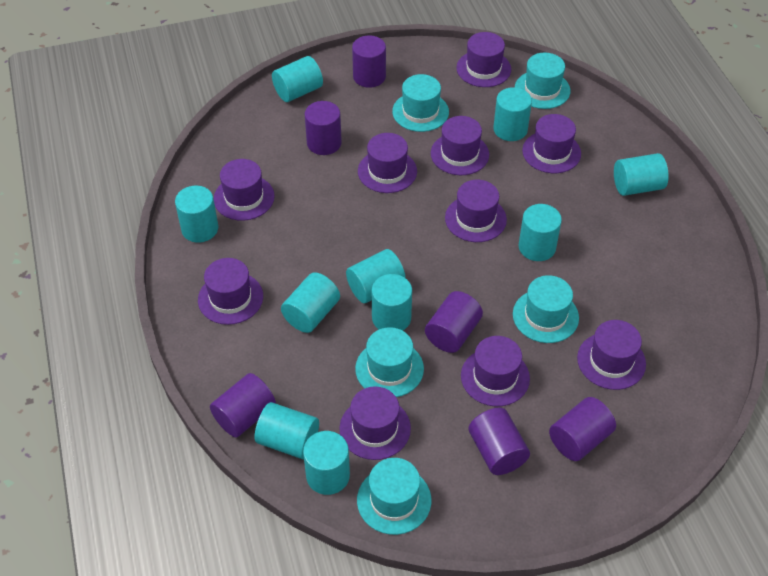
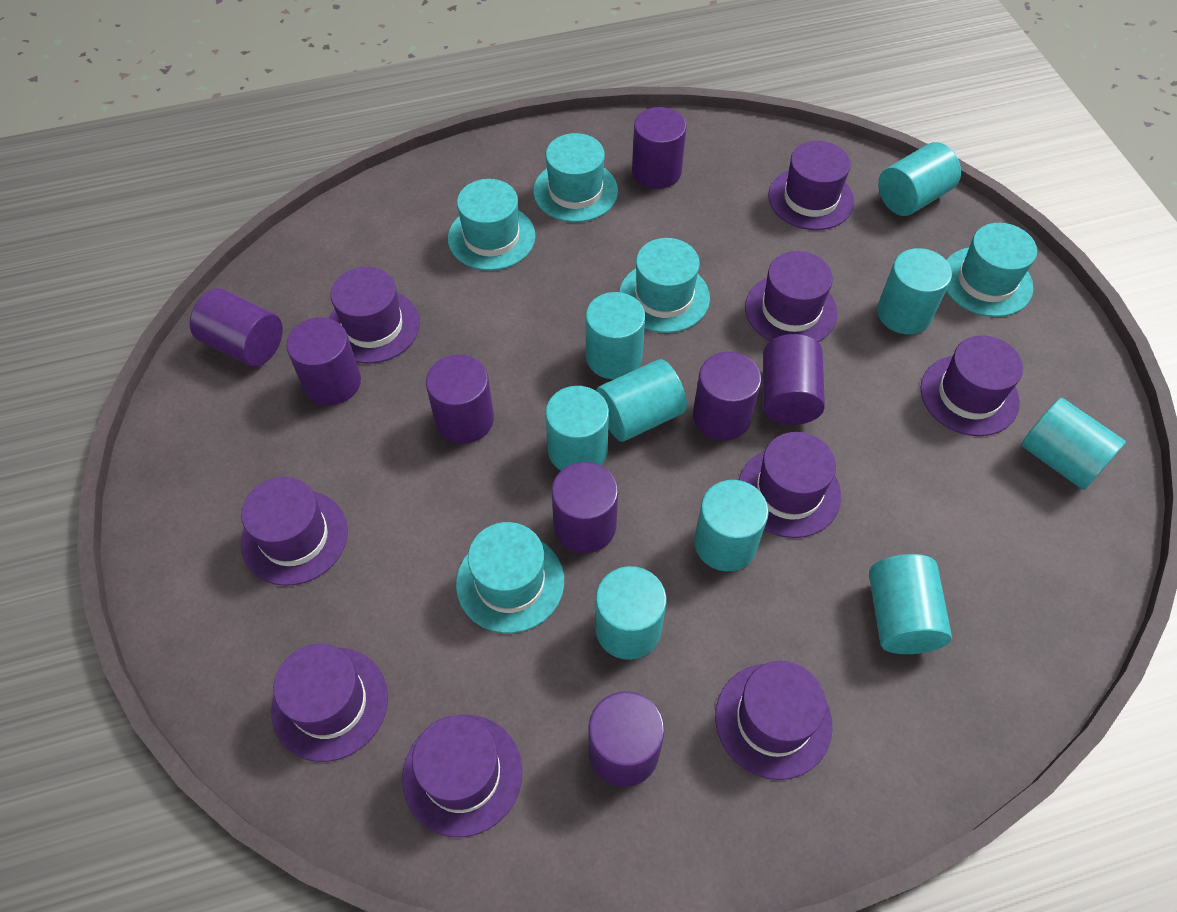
purple cylinder: [210,373,276,438] [305,101,342,155] [352,35,386,88] [425,291,483,353] [468,408,530,475] [549,397,616,461] = 6 -> [190,288,283,367] [286,317,361,406] [426,355,494,444] [552,462,618,553] [589,691,665,787] [632,107,686,189] [693,352,761,441] [763,334,825,425] = 8
purple hat: [198,258,263,325] [214,159,275,221] [339,386,411,460] [358,133,417,193] [431,116,489,175] [445,180,507,242] [456,32,511,87] [461,336,530,407] [522,114,581,173] [577,320,646,390] = 10 -> [241,477,348,586] [271,644,388,762] [329,267,420,364] [402,715,522,837] [715,661,832,780] [739,432,841,538] [745,251,837,342] [768,141,854,230] [920,335,1023,436] = 9
turquoise cylinder: [175,186,218,243] [255,402,319,459] [272,56,323,102] [281,272,340,333] [303,431,350,495] [346,249,406,303] [372,274,412,331] [493,87,532,141] [519,204,562,261] [614,153,669,196] = 10 -> [545,386,609,471] [586,292,646,379] [595,566,666,660] [596,359,687,442] [694,480,769,571] [869,554,952,654] [877,248,952,334] [878,142,961,216] [1021,398,1126,490] = 9

